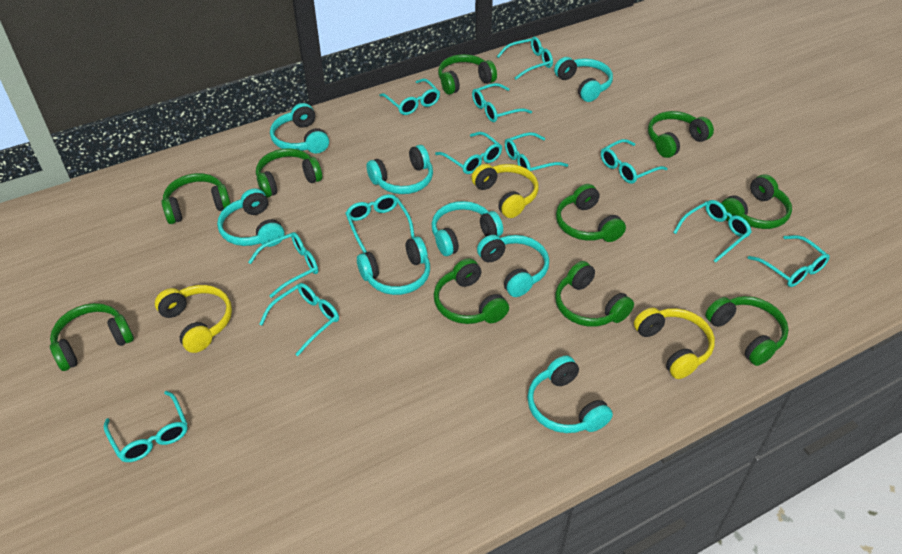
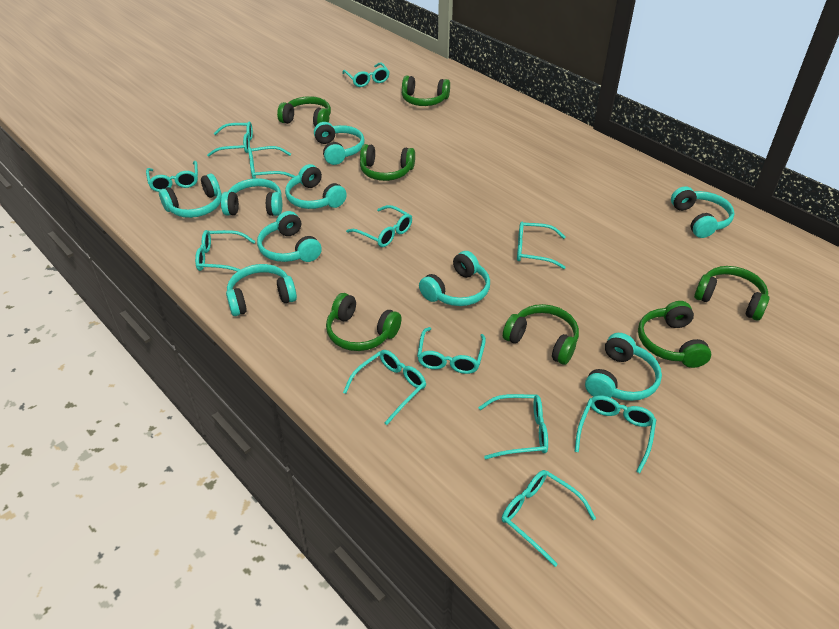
green headphones: [50,303,134,371] [161,173,231,224] [256,148,322,198] [434,258,509,324] [438,54,497,95] [555,261,634,327] [556,184,626,242] [648,111,714,158] [705,296,789,366] [721,174,792,229] = 10 -> [277,96,331,126] [326,293,402,351] [360,144,415,181] [402,76,450,106] [503,304,579,365] [638,301,711,368] [694,266,770,321] = 7
turquoise headphones: [217,188,284,247] [270,103,329,154] [357,237,430,295] [367,145,433,194] [431,201,503,256] [477,235,549,297] [527,356,613,433] [554,57,613,102] = 8 -> [159,174,222,218] [221,178,282,216] [226,264,297,316] [257,211,322,262] [285,164,347,209] [314,122,365,165] [419,251,490,306] [585,333,662,401] [671,186,734,238] = 9
yellow headphones: [155,285,232,353] [471,164,539,218] [634,308,715,379] = 3 -> none = 0

